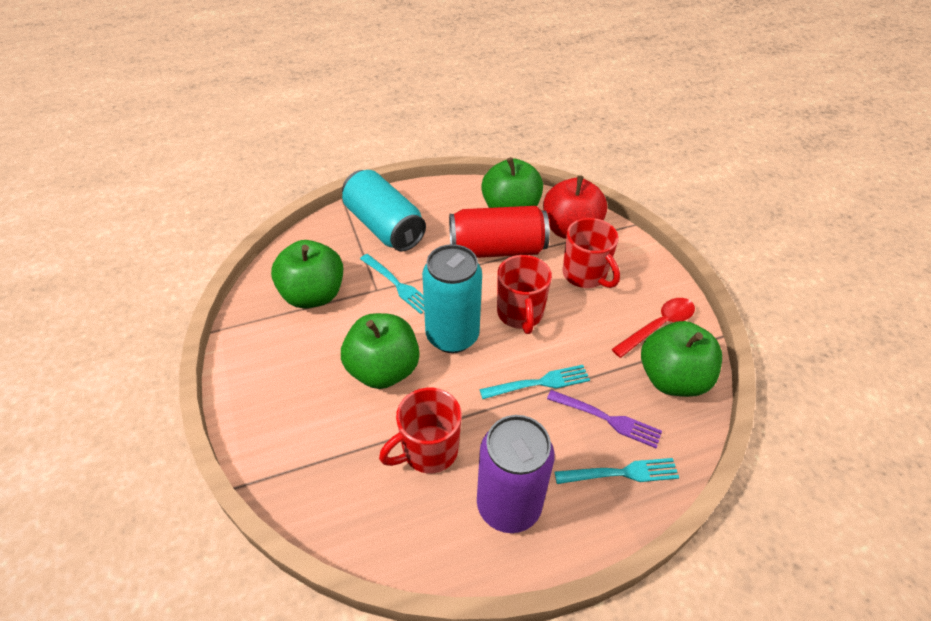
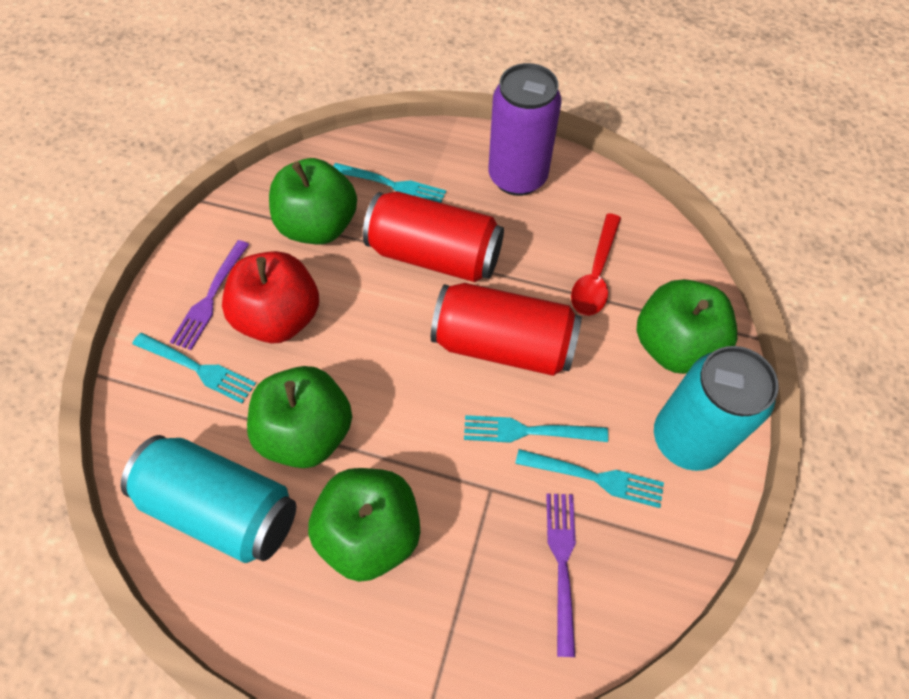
purple fork: [547,390,662,448] = 1 -> [170,240,250,350] [546,494,576,657] = 2
red can: [449,206,550,258] = 1 -> [363,191,504,282] [431,283,582,376] = 2
red mug: [379,388,462,473] [497,255,552,334] [562,218,620,288] = 3 -> none = 0
turquoise fork: [360,254,424,314] [479,365,590,399] [555,458,679,484] = 3 -> [132,333,256,403] [333,163,446,203] [464,415,608,443] [515,449,664,508] = 4

